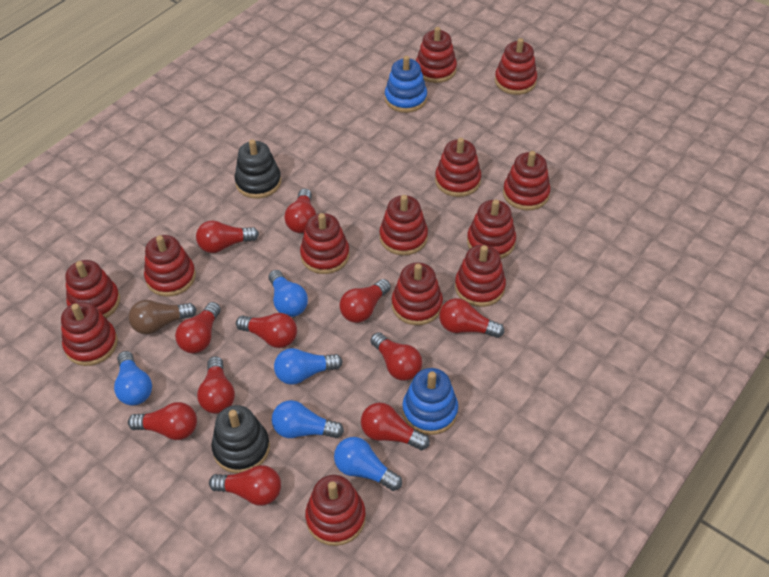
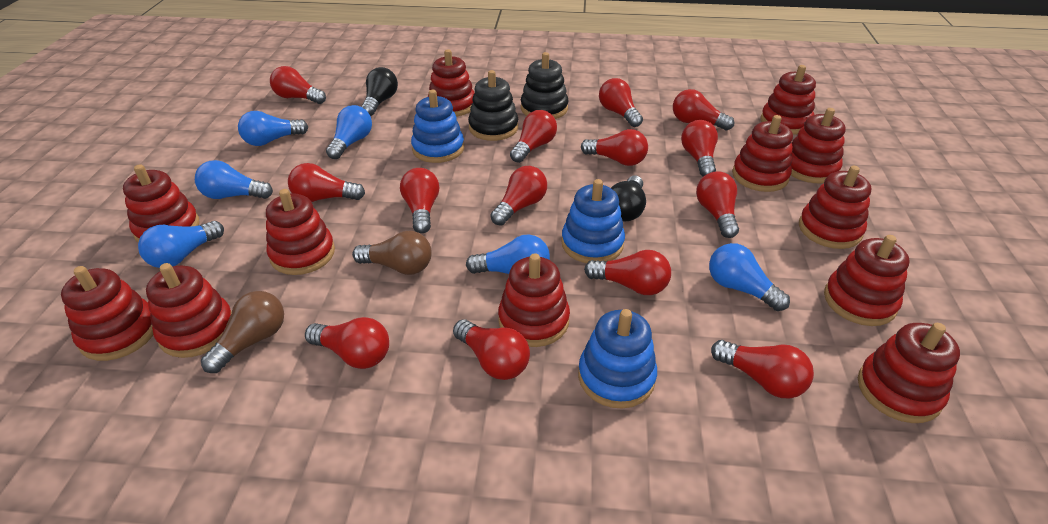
black light bulb: none = 0 -> [361,67,398,116] [611,176,646,222] = 2
blue light bulb: [114,351,152,406] [269,270,308,317] [272,400,344,439] [274,348,343,385] [334,437,402,491] = 5 -> [138,221,224,268] [195,160,273,199] [238,111,308,146] [326,105,372,159] [466,234,550,274] [709,243,790,311] = 6
blue stacking toy: [385,56,427,113] [402,368,458,435] = 2 -> [411,90,464,163] [561,179,625,263] [578,309,657,408] = 3
brown light bulb: [129,300,197,335] = 1 -> [201,291,284,373] [352,231,432,275] = 2
red light bulb: [128,402,197,440] [175,302,221,353] [196,221,259,253] [197,356,235,414] [209,465,281,506] [236,313,297,348] [284,189,316,233] [339,279,391,323] [361,402,430,450] [370,332,422,381] [439,298,504,338] = 11 -> [270,66,326,104] [288,163,365,202] [305,317,389,369] [400,168,439,233] [453,320,530,380] [490,166,547,226] [510,110,557,163] [581,129,648,166] [584,250,671,295] [599,78,643,127] [673,89,734,130] [681,120,718,177] [696,171,739,238] [711,340,814,398] = 14
red stacking toy: [61,302,118,366] [65,260,120,318] [144,235,196,297] [300,213,349,274] [305,475,366,546] [380,195,428,255] [392,262,443,325] [416,27,457,83] [435,138,481,197] [455,245,506,307] [467,199,516,259] [495,38,537,95] [503,151,551,211] = 13 -> [61,266,153,361] [123,164,199,242] [146,263,232,358] [266,189,335,275] [428,49,474,117] [498,253,570,347] [732,115,793,192] [761,65,816,135] [791,108,846,183] [799,166,871,249] [824,235,909,326] [858,323,960,423] = 12

